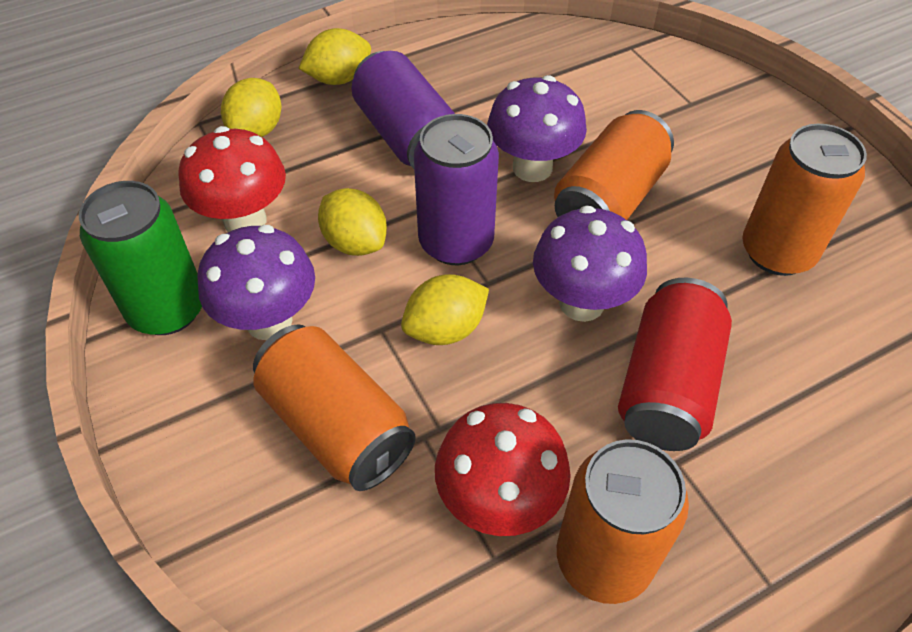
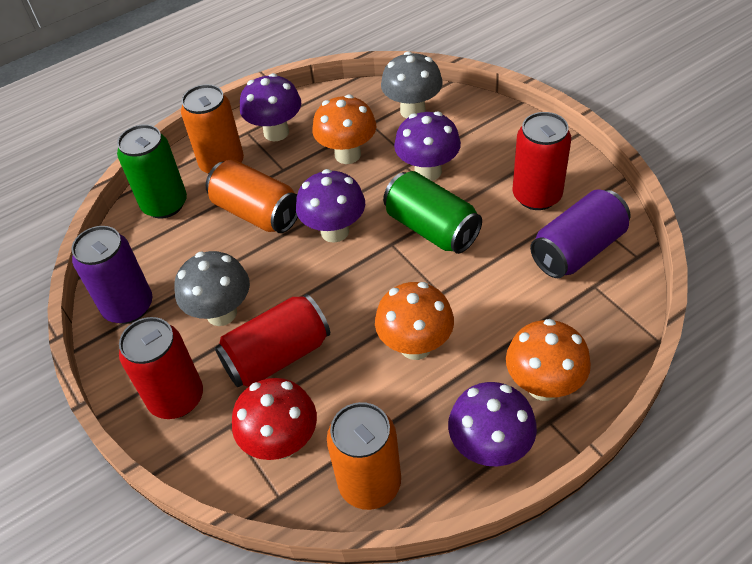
green can: [79,181,202,335] = 1 -> [117,124,187,219] [383,171,482,254] = 2
grey mushroom: none = 0 -> [174,251,250,326] [381,51,443,118] = 2
orange can: [253,324,416,491] [554,110,674,220] [557,439,689,604] [742,124,867,276] = 4 -> [181,84,244,174] [206,159,298,233] [327,402,401,510] = 3
orange mushroom: none = 0 -> [312,95,376,164] [375,282,454,360] [506,319,591,401] = 3
purple mushroom: [197,225,315,340] [487,75,587,182] [533,205,647,322] = 3 -> [240,73,301,142] [296,169,365,243] [394,111,461,181] [448,382,537,467] = 4
red can: [618,277,732,451] = 1 -> [119,317,203,419] [215,294,330,387] [513,112,571,210] = 3
red mushroom: [178,126,286,232] [435,403,571,536] = 2 -> [232,378,317,460] = 1
yellow lemon: [221,78,281,137] [298,28,371,85] [318,188,387,256] [401,274,489,345] = 4 -> none = 0

